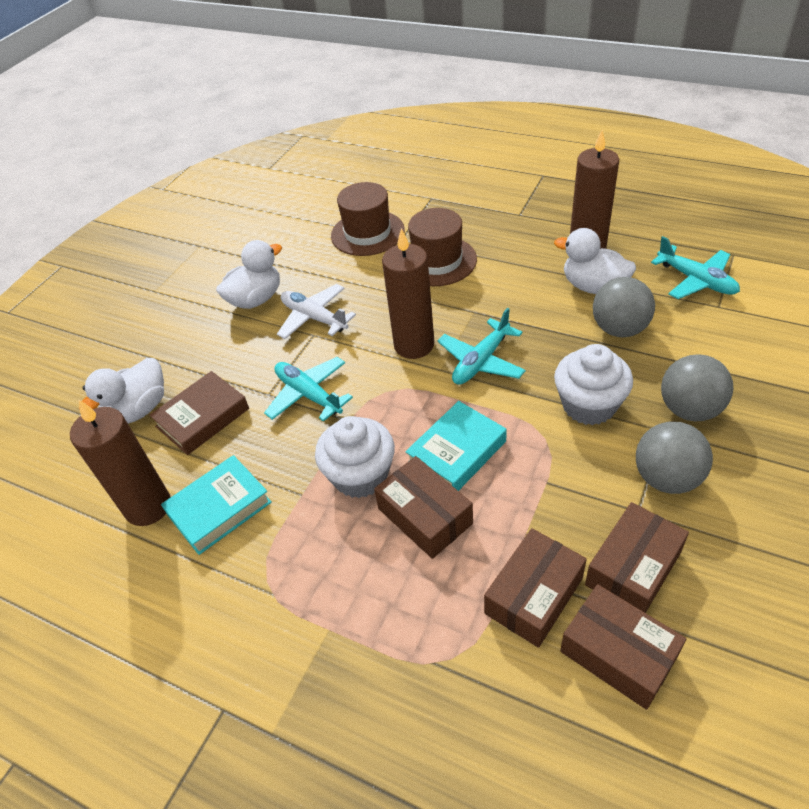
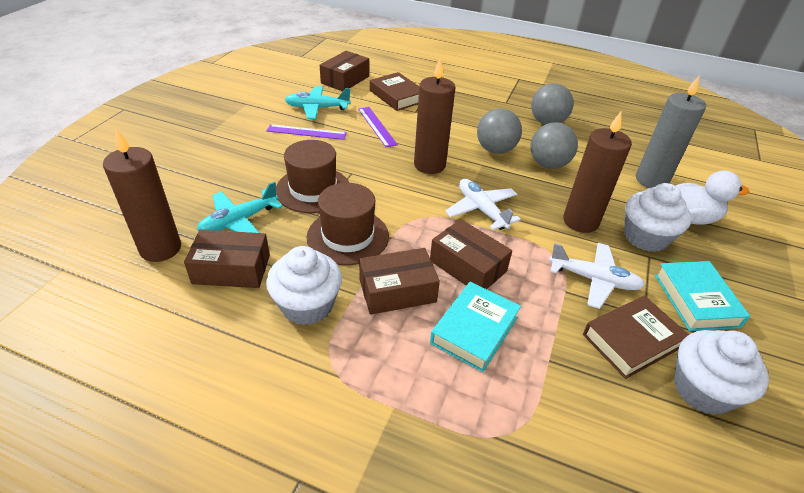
brown book: [149,371,249,455] = 1 -> [370,72,419,111] [583,296,689,379] = 2
grey candle: none = 0 -> [636,76,706,188] = 1
purple ruler: none = 0 -> [266,124,347,140] [358,107,398,147] = 2
turquoise plane: [264,357,353,422] [437,308,526,385] [651,236,740,299] = 3 -> [197,181,283,233] [285,86,351,119] = 2
white cupcake: [315,416,395,498] [554,344,633,425] = 2 -> [266,246,342,325] [624,183,691,252] [674,330,769,415] = 3
white duck: [79,358,164,424] [216,240,282,309] [554,228,636,294] = 3 -> [676,170,750,224] = 1
white plane: [277,284,356,339] = 1 -> [445,179,521,230] [549,243,645,309] = 2

